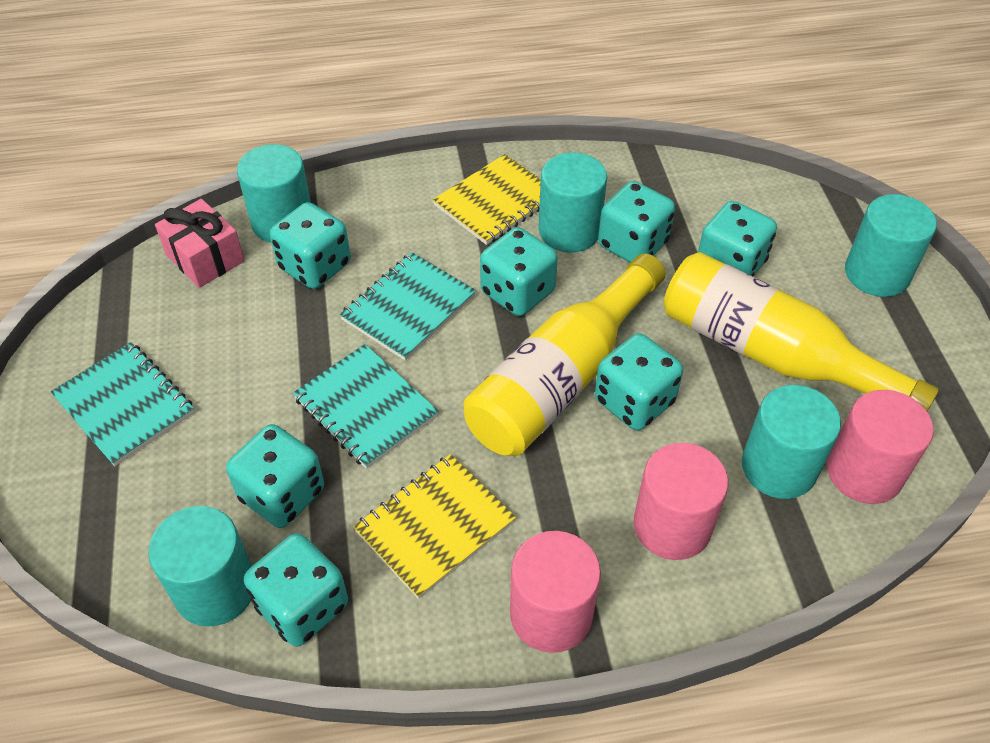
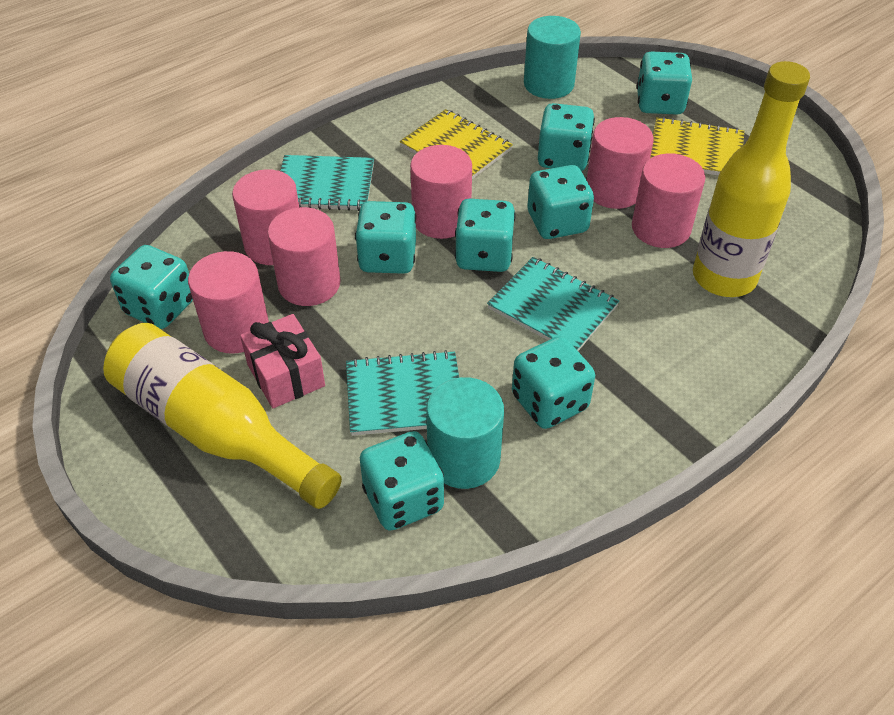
pink cylinder: [510,531,601,653] [634,443,728,560] [827,390,933,504] = 3 -> [188,251,269,354] [232,169,299,265] [267,207,340,306] [410,145,472,239] [587,117,654,209] [632,153,705,248] = 6
turquoise cylinder: [148,506,252,626] [237,144,311,243] [538,153,607,252] [742,385,841,499] [845,194,937,297] = 5 -> [426,377,504,489] [524,16,581,99] = 2
turquoise dice: [226,424,324,528] [244,533,348,647] [270,202,351,289] [480,227,558,316] [595,333,683,430] [598,181,675,263] [698,201,777,277] = 7 -> [110,245,193,329] [355,201,416,274] [360,431,444,531] [455,199,516,272] [512,336,595,429] [527,165,594,239] [538,103,595,171] [637,52,692,115] = 8

